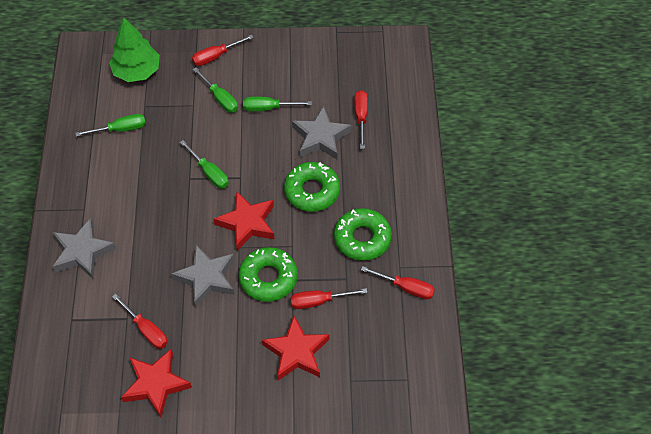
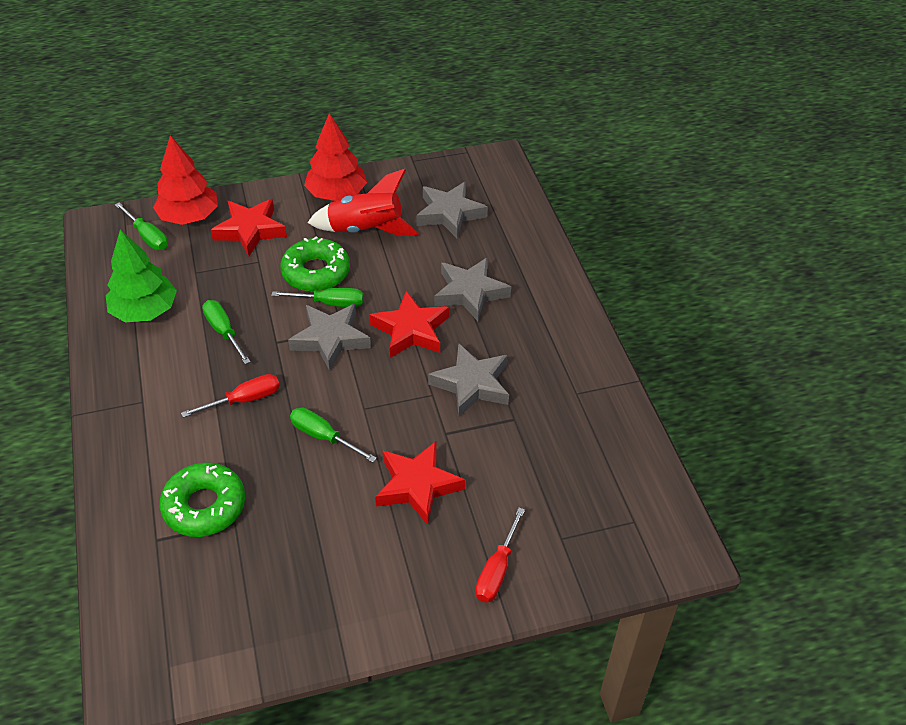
green donut: [239,247,298,302] [284,162,340,212] [334,208,392,261] = 3 -> [160,462,245,537] [280,236,350,292] = 2
grey star: [52,218,116,279] [171,245,235,307] [292,106,352,159] = 3 -> [288,304,371,371] [416,182,488,238] [428,344,509,417] [434,257,511,321] = 4
red rocket: none = 0 -> [307,169,419,236] = 1
red screwdriver: [112,294,168,349] [192,35,254,66] [290,288,367,309] [354,90,368,149] [361,266,435,299] = 5 -> [181,374,280,418] [475,508,525,603] = 2
red tree: none = 0 -> [153,135,218,225] [304,113,367,201] = 2

